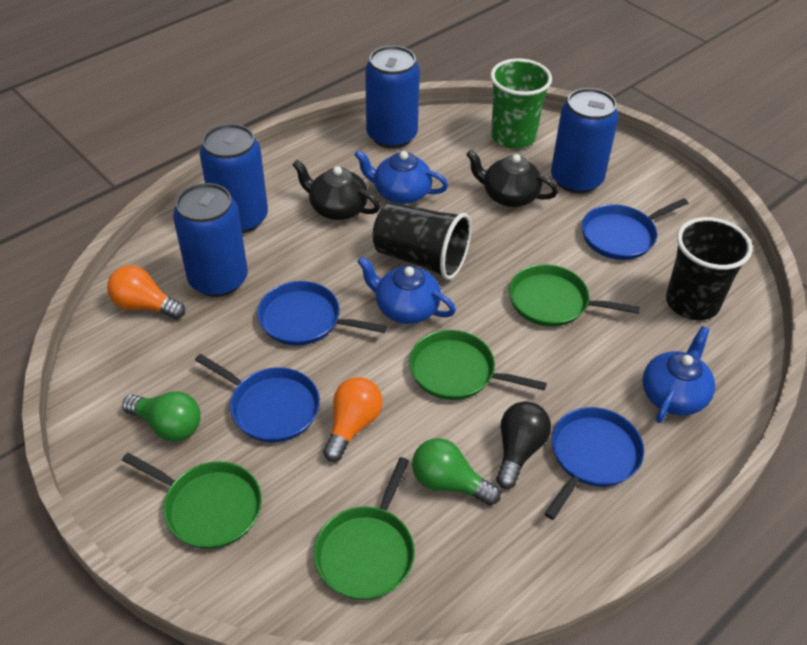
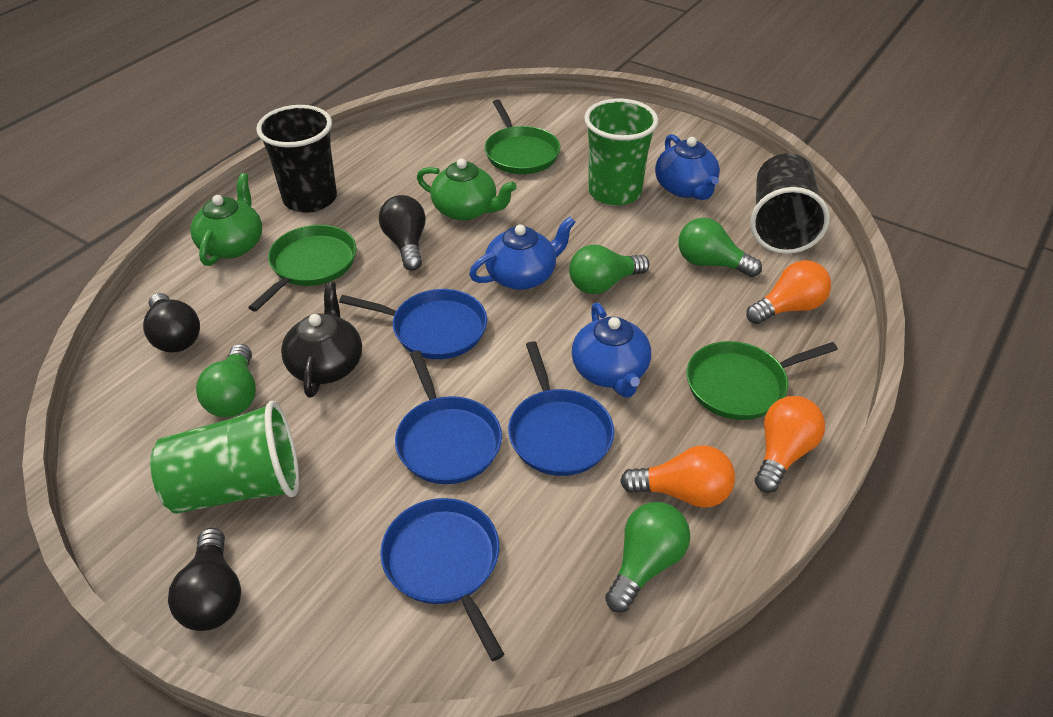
black light bulb: [496,401,551,489] = 1 -> [143,293,200,353] [168,528,241,631] [379,195,426,271] = 3
black teapot: [292,160,380,220] [466,150,558,207] = 2 -> [281,282,362,398] = 1
blue can: [173,183,248,297] [200,124,268,233] [365,46,420,148] [551,88,619,194] = 4 -> none = 0
green cup: [490,58,552,149] = 1 -> [150,401,299,514] [584,99,658,206] = 2
green light bulb: [122,391,201,442] [412,438,501,506] = 2 -> [196,344,256,417] [569,244,649,294] [605,502,690,613] [678,218,762,277] = 4
green pan: [122,453,262,549] [314,457,415,600] [409,330,547,400] [509,264,640,327] = 4 -> [248,225,356,312] [485,99,561,174] [686,341,838,420] = 3
green teapot: none = 0 -> [190,173,262,266] [417,159,517,221] = 2
orange light bulb: [107,265,185,319] [323,377,383,462] = 2 -> [620,445,735,508] [746,260,831,324] [755,396,825,493] = 3

